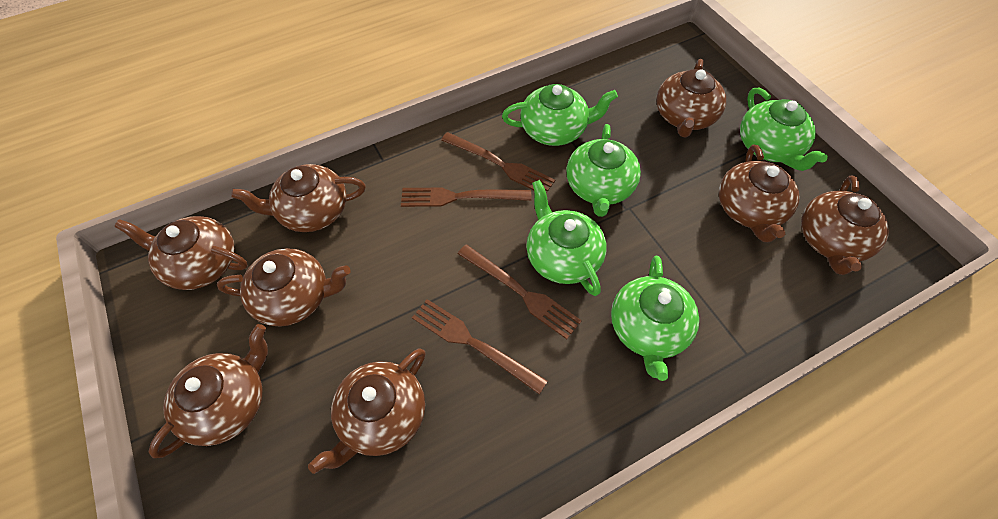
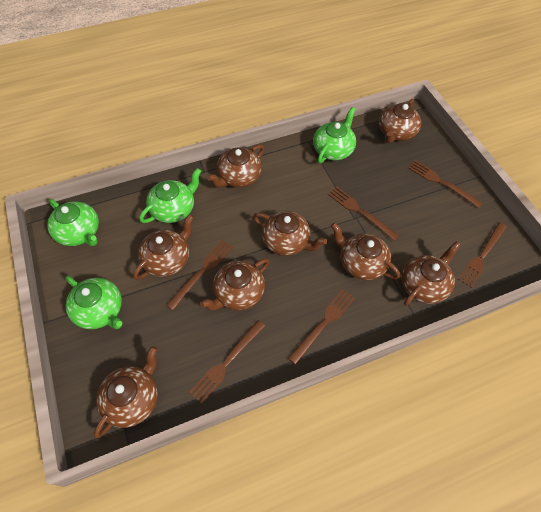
brown fork: [401,187,531,207] [412,299,548,394] [441,132,555,191] [458,244,582,339] = 4 -> [166,240,233,310] [189,320,265,404] [288,289,355,365] [328,187,399,241] [408,160,483,208] [458,222,507,288] = 6
green teapot: [502,84,618,146] [526,180,607,296] [566,124,641,217] [611,256,699,381] [740,87,828,171] = 5 -> [47,199,99,246] [65,276,122,329] [139,168,201,223] [313,107,356,163] = 4

